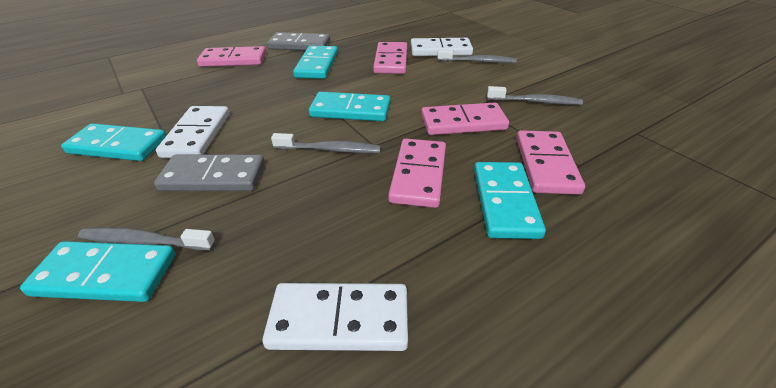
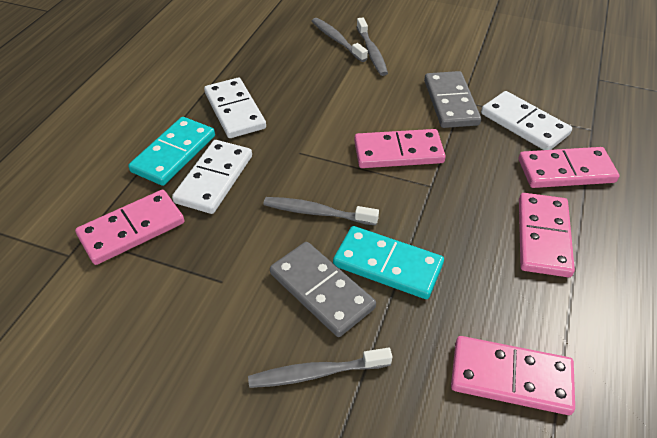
turquoise domino: [20,241,176,302] [61,123,166,161] [293,45,338,79] [309,92,391,121] [474,162,546,239] = 5 -> [128,117,215,186] [333,226,444,299] = 2

